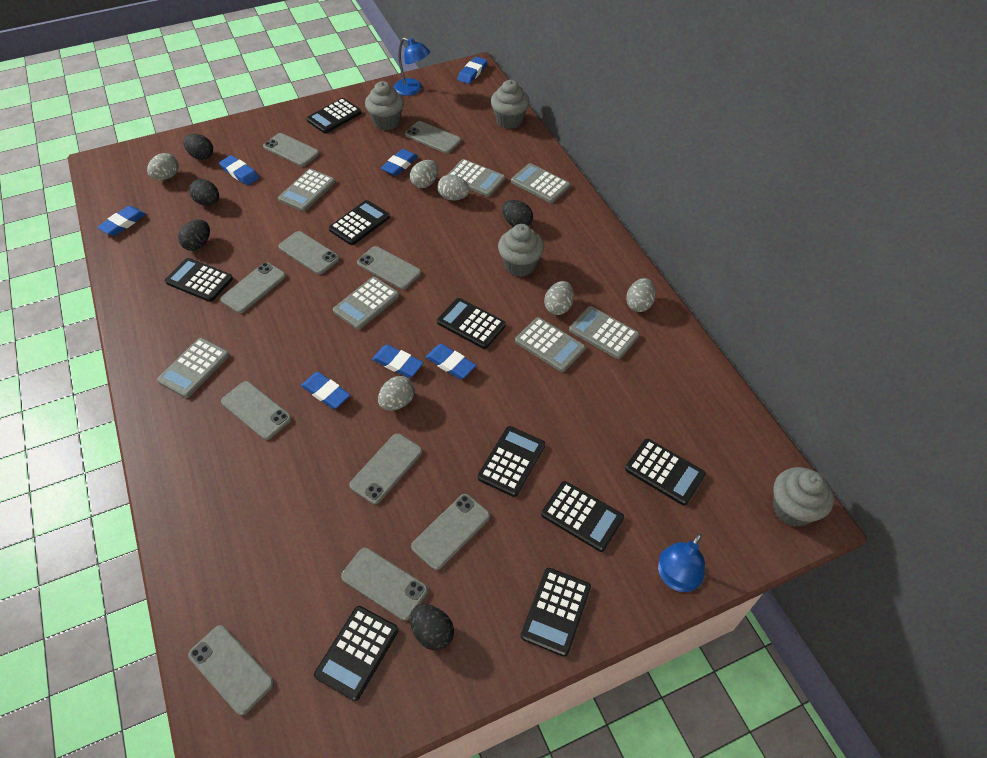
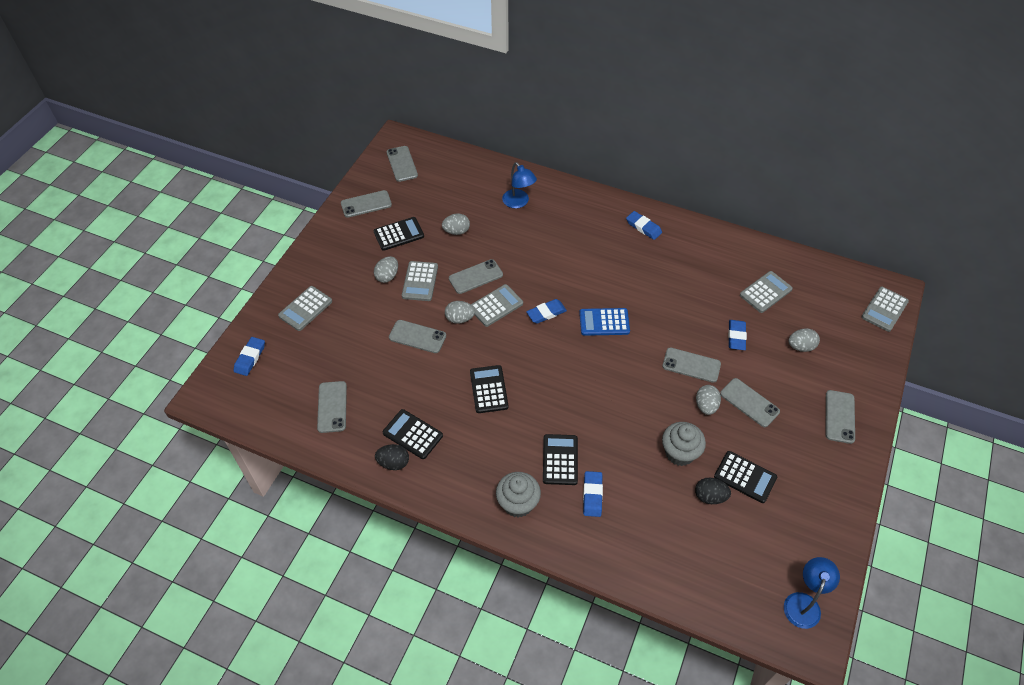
black calculator: [165,258,233,302] [307,98,362,133] [314,606,398,701] [329,200,390,245] [437,298,506,349] [478,426,545,497] [521,568,591,657] [541,481,624,552] [625,439,706,506] = 9 -> [373,217,424,251] [383,409,443,459] [470,365,509,413] [543,434,578,485] [714,451,777,503] = 5
black egg: [178,220,210,251] [183,134,213,160] [189,179,219,206] [410,604,454,650] [502,200,533,227] = 5 -> [375,444,409,470] [695,478,731,504] = 2
blue calculator: none = 0 -> [579,308,630,336] = 1
blue eraser: [97,206,146,236] [219,155,259,185] [301,372,350,409] [372,345,424,378] [381,149,418,176] [426,344,476,379] [458,56,487,84] = 7 -> [233,337,265,376] [526,299,567,324] [583,471,603,517] [626,211,662,240] [728,320,747,350] = 5
grey calculator: [157,338,230,398] [278,169,335,211] [333,277,399,330] [447,159,505,197] [511,163,570,203] [515,317,586,372] [569,306,639,359] = 7 -> [278,286,332,331] [402,261,438,301] [471,284,523,327] [740,271,793,313] [861,287,909,332] = 5
grey cupcake: [365,81,404,130] [491,80,530,129] [498,224,544,277] [773,467,834,527] = 4 -> [496,472,541,517] [662,422,706,466] = 2
grey egg: [147,153,179,180] [378,376,415,410] [410,160,438,188] [438,174,470,200] [544,281,574,315] [626,278,656,312] = 6 -> [374,256,398,283] [442,213,470,235] [445,301,475,324] [696,385,721,415] [788,328,820,352] = 5
grey phone: [188,625,274,715] [220,262,286,313] [221,381,292,440] [263,133,319,166] [278,231,340,274] [341,548,428,621] [350,433,422,504] [357,246,421,290] [405,121,461,153] [411,494,490,570] = 10 -> [317,381,347,433] [341,190,392,218] [387,146,418,182] [389,320,446,353] [449,259,503,294] [662,348,721,383] [720,378,780,427] [826,390,855,444] = 8

